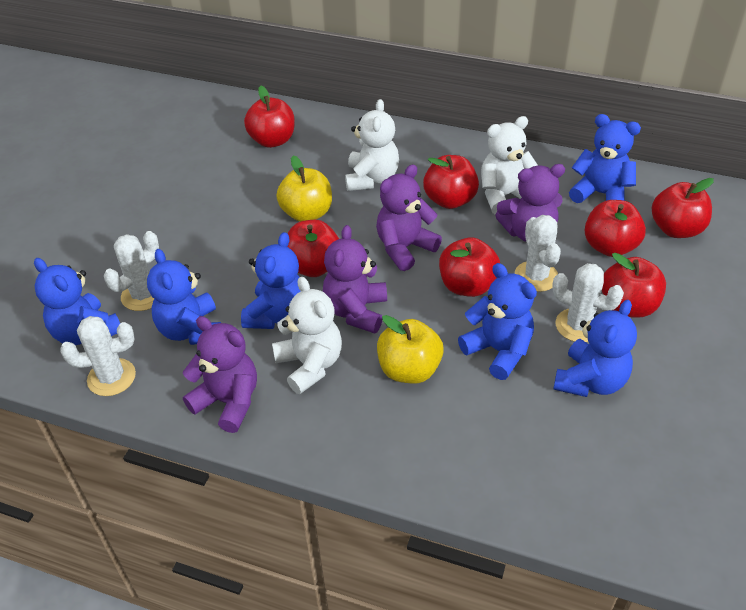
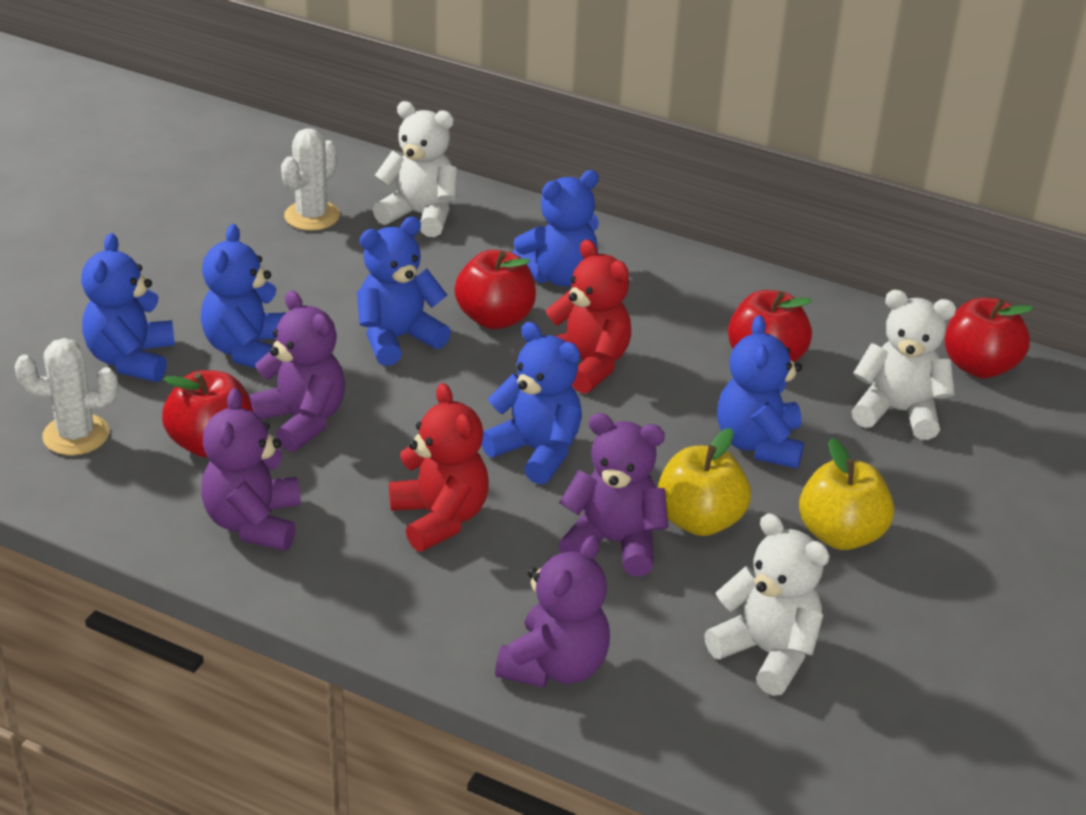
red apple: [244,86,295,148] [287,220,339,277] [423,155,479,209] [439,237,500,297] [585,200,646,257] [602,253,666,318] [652,178,714,238] = 7 -> [162,370,253,458] [454,250,536,329] [728,290,812,362] [945,298,1034,378] = 4
red teddy bear: none = 0 -> [389,383,489,552] [545,239,631,394] = 2
white cactus: [60,316,136,396] [104,231,159,311] [515,215,561,292] [552,263,624,342] = 4 -> [15,338,118,455] [281,128,340,231] = 2

